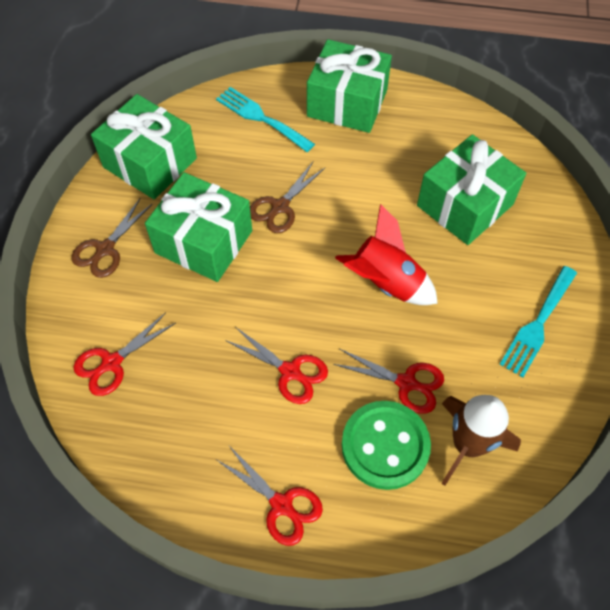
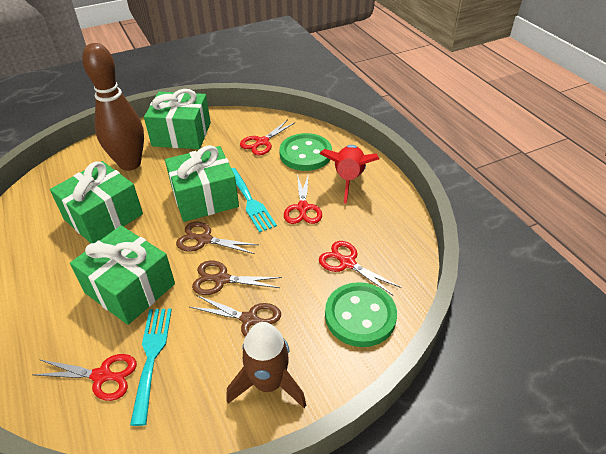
brown bowling pin: none = 0 -> [82,43,144,171] = 1
brown scissors: [71,199,152,278] [250,162,326,233] = 2 -> [176,222,258,254] [190,295,281,337] [192,261,282,295] = 3
green button: [342,401,431,490] = 1 -> [279,133,332,171] [325,282,397,347] = 2

